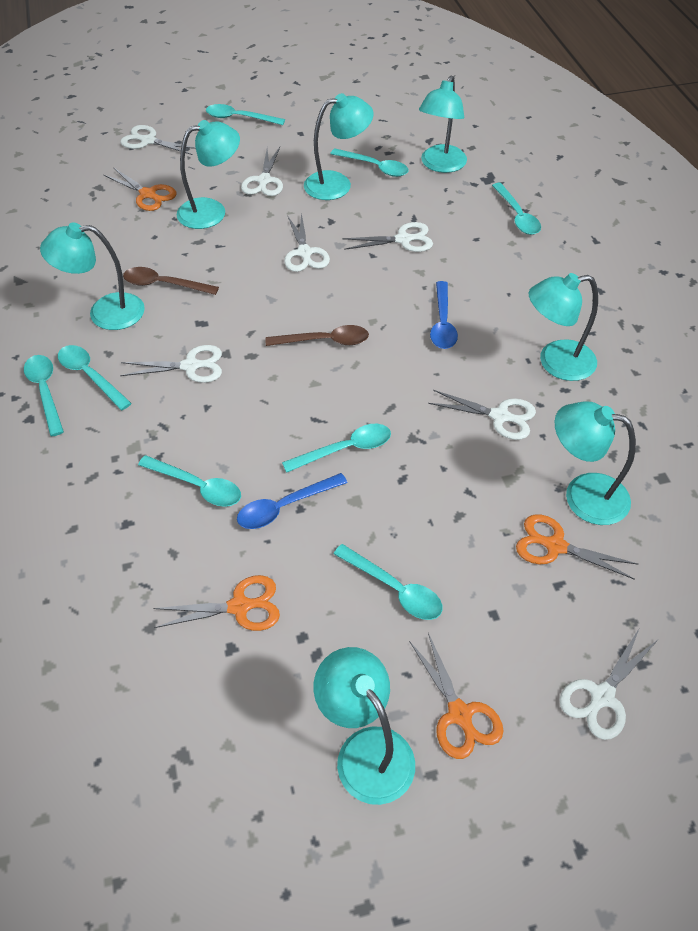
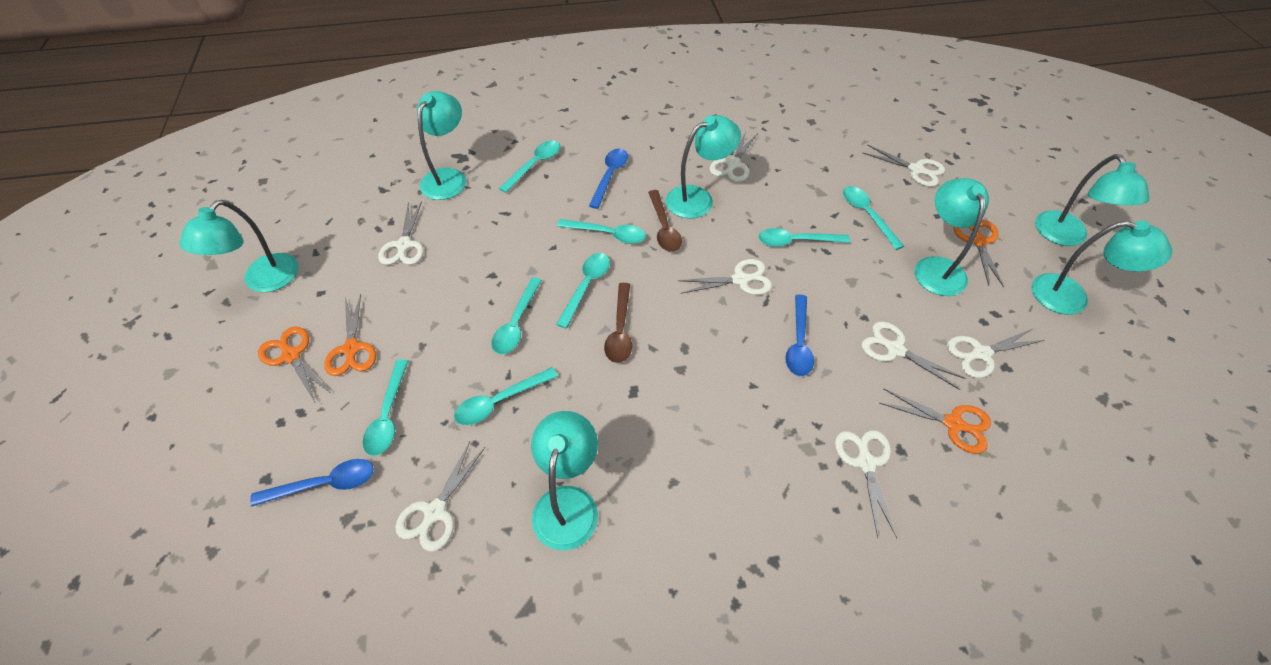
blue spoon: [237,473,348,529] [430,281,458,349] = 2 -> [250,459,374,507] [589,148,628,209] [785,294,814,376] = 3
white scissors: [120,125,196,155] [120,345,222,383] [241,147,283,196] [284,212,330,272] [342,222,433,252] [428,390,536,440] [559,629,658,740] = 7 -> [378,201,424,265] [395,442,485,551] [678,259,772,295] [710,131,758,182] [835,430,897,538] [862,145,945,187] [862,321,965,390] [947,328,1045,378] = 8

